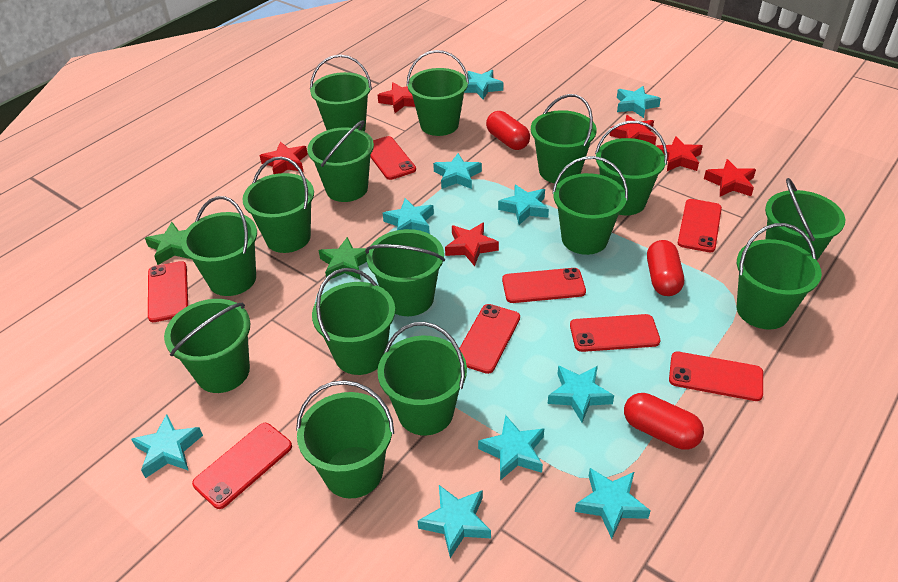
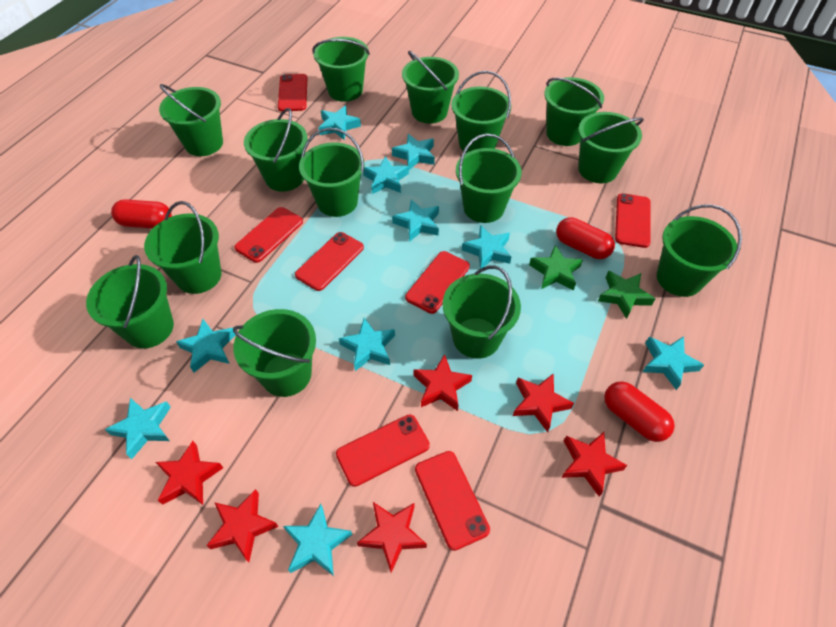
green bucket: [164,299,250,393] [181,196,257,296] [242,156,314,253] [296,380,394,498] [307,120,374,202] [310,55,372,132] [312,268,395,375] [365,229,445,316] [377,322,467,436] [407,50,469,136] [531,94,597,184] [552,156,628,255] [595,121,668,215] [737,223,822,329] [765,178,845,260] = 15 -> [86,255,174,349] [144,201,221,294] [159,84,223,156] [233,309,316,397] [244,108,308,191] [299,128,365,217] [312,37,370,102] [402,51,459,124] [443,265,521,359] [451,71,512,153] [456,134,522,223] [544,77,604,146] [578,112,644,184] [657,204,742,297] = 14
red phone: [148,261,188,322] [192,423,292,509] [370,136,416,180] [459,304,520,374] [502,268,586,303] [570,314,660,352] [669,351,763,401] [678,199,722,252] = 8 -> [235,207,303,263] [278,74,307,112] [295,232,364,291] [336,415,430,487] [405,251,470,314] [415,451,490,551] [615,193,650,248] = 7

